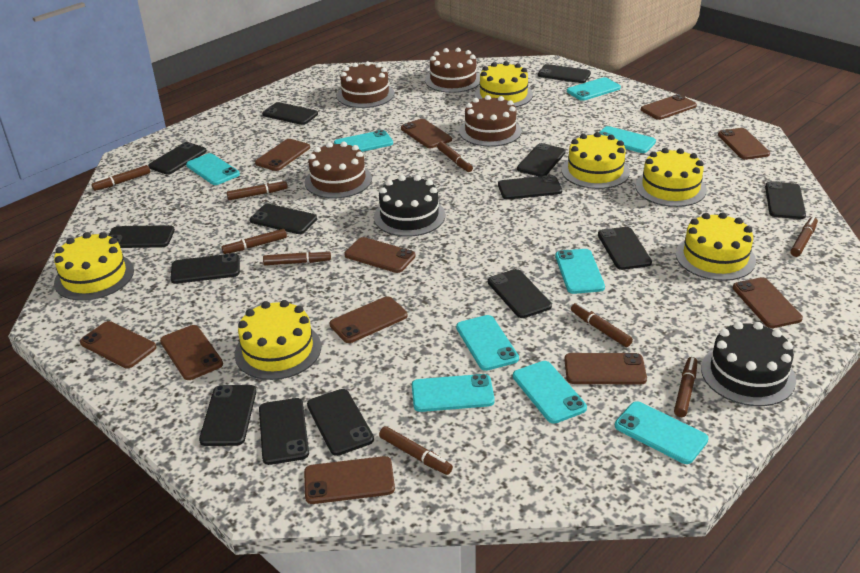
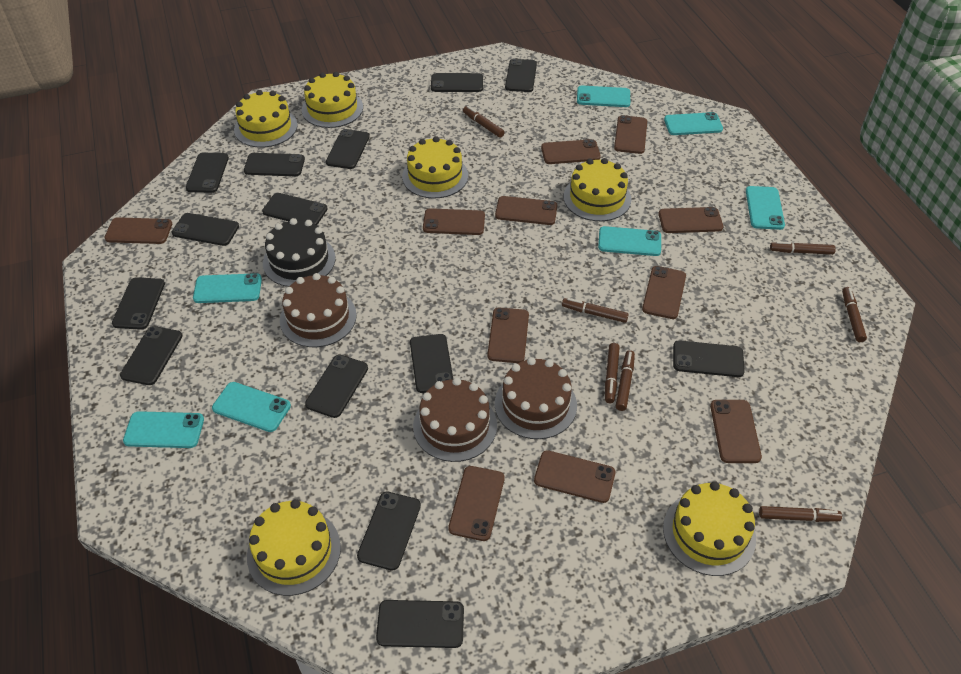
black cake: [374,175,445,237] [701,321,796,406] = 2 -> [263,218,336,287] = 1
brown cake: [305,142,372,198] [337,61,394,108] [425,48,480,93] [459,95,522,147] = 4 -> [280,273,357,347] [413,378,497,462] [495,357,577,439] = 3
brown marker: [91,165,150,191] [222,229,287,254] [227,180,288,200] [263,250,331,265] [379,426,453,475] [437,142,473,172] [571,303,633,347] [674,357,698,417] [790,217,818,257] = 9 -> [463,106,505,138] [562,298,629,323] [605,343,620,403] [616,350,635,411] [759,506,842,522] [770,241,836,255] [842,287,867,342] = 7
turquoise phone: [186,153,240,185] [334,130,393,152] [412,374,495,412] [456,315,519,371] [513,361,587,424] [555,249,605,294] [567,77,621,101] [599,126,656,153] [615,401,709,464] = 9 -> [123,411,204,448] [193,273,262,303] [212,382,291,432] [577,86,630,107] [598,226,661,256] [664,112,723,135] [746,186,785,230] = 7

